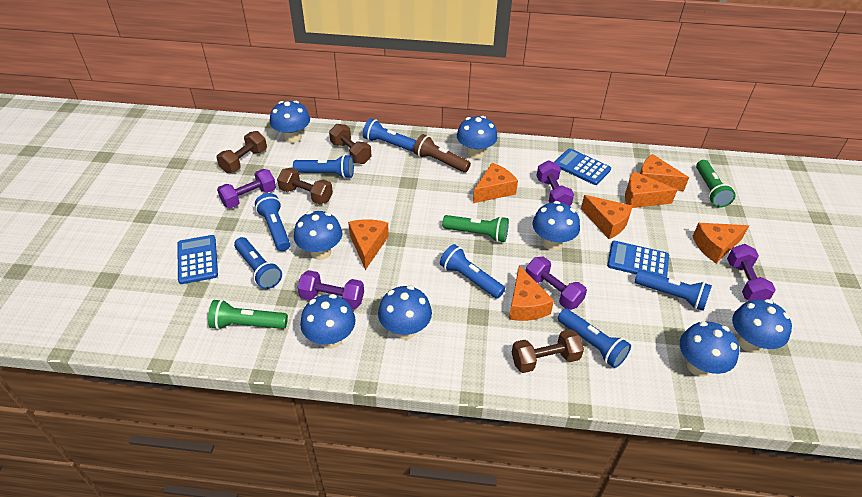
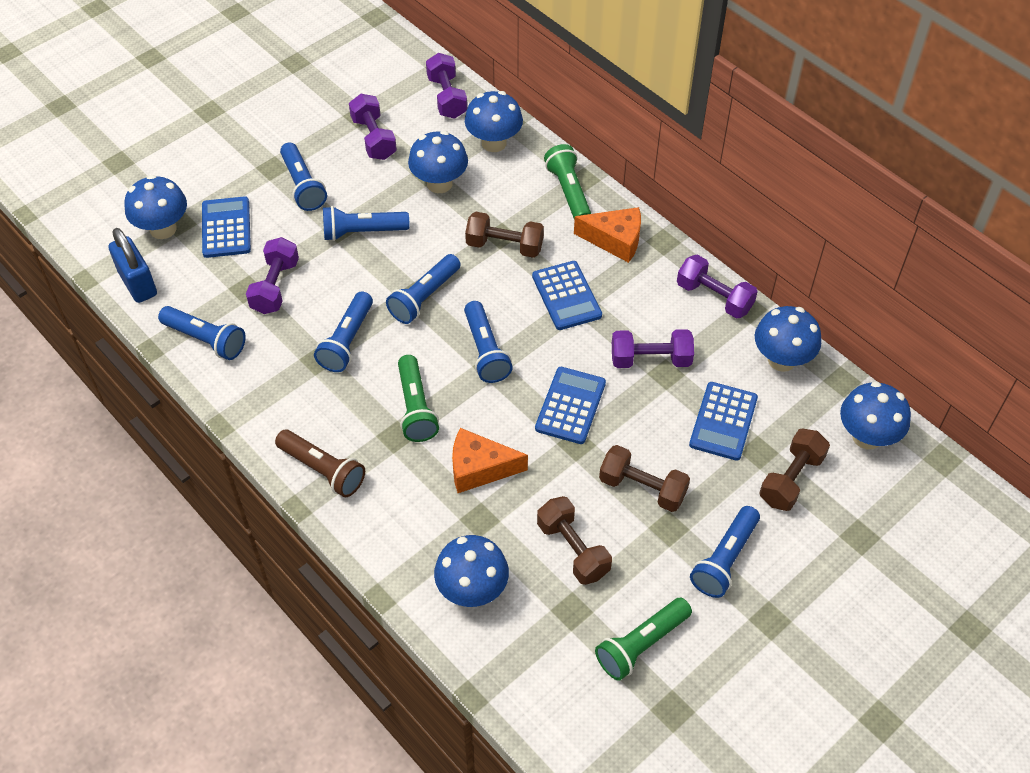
blue calculator: [177,235,218,284] [554,148,611,185] [607,241,669,278] = 3 -> [202,196,251,258] [532,261,602,330] [535,367,606,444] [689,382,758,461] = 4
blue mushroom: [270,101,310,143] [294,211,342,260] [300,294,356,349] [378,286,432,340] [457,116,497,159] [532,201,580,250] [680,321,739,377] [732,299,792,353] = 8 -> [124,175,187,239] [408,131,468,193] [434,535,509,607] [465,91,523,152] [755,306,821,372] [840,381,911,449] = 6
blue padlock: none = 0 -> [108,228,157,303] = 1
orange cheese: [348,219,389,270] [473,163,518,203] [509,265,554,321] [581,195,633,239] [625,171,677,208] [640,154,689,191] [692,223,749,263] = 7 -> [452,428,528,493] [574,207,641,263] = 2

